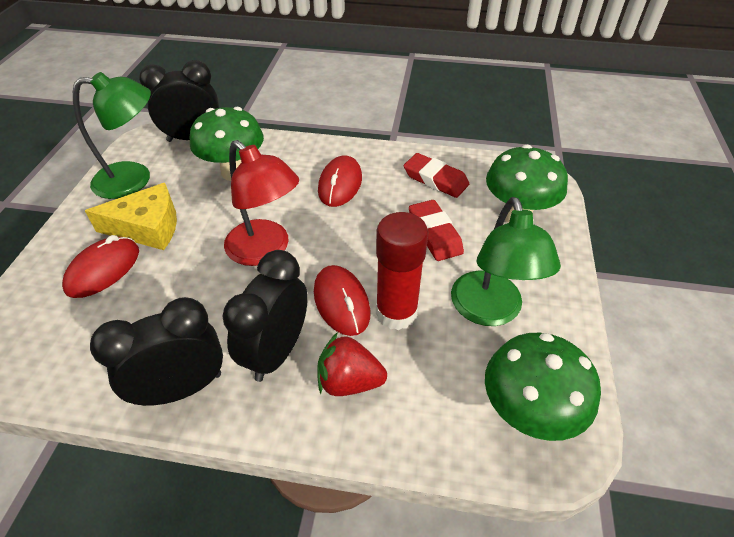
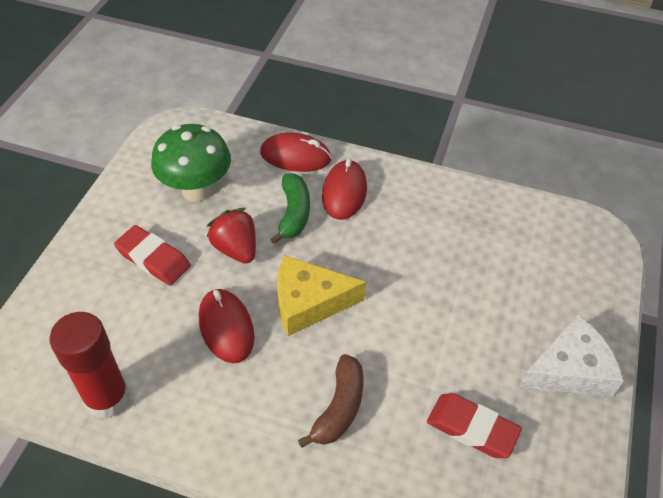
black clock: [90,297,223,406] [139,60,219,142] [223,250,308,382] = 3 -> none = 0
brown banana: none = 0 -> [298,354,364,448] = 1
green banana: none = 0 -> [271,173,310,244] = 1
green lamp: [73,72,151,199] [451,197,561,326] = 2 -> none = 0
green mushroom: [190,107,264,181] [485,333,601,441] [486,145,568,223] = 3 -> [151,124,231,202] = 1
red lamp: [224,140,299,266] = 1 -> none = 0
white cheese: none = 0 -> [518,315,624,397] = 1

